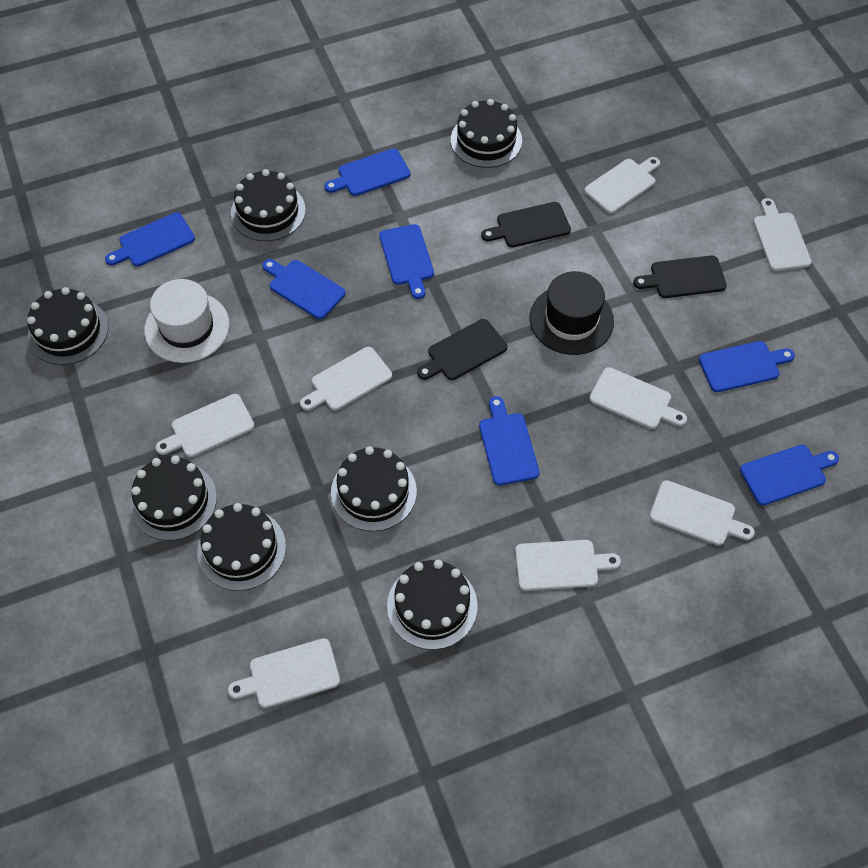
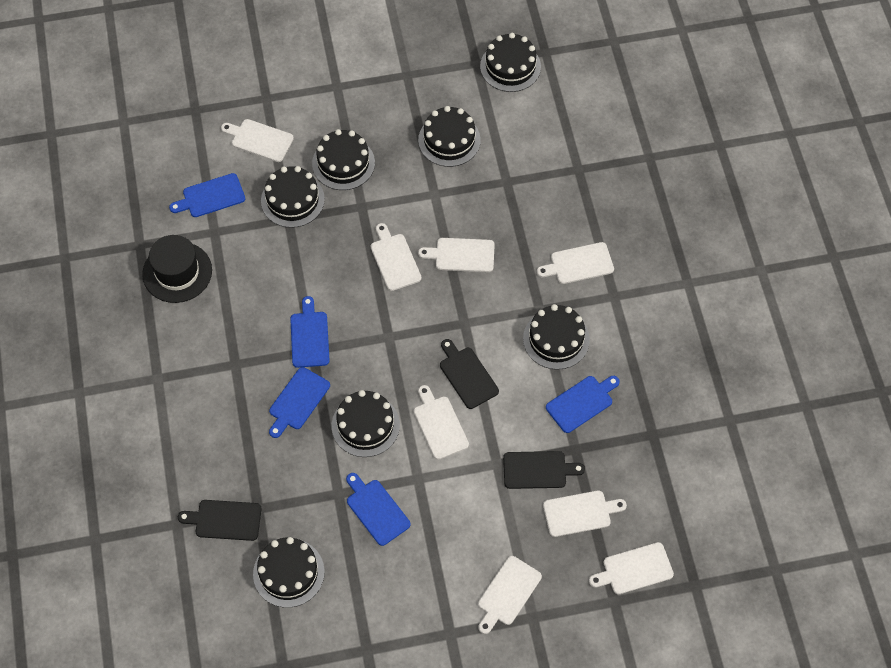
blue cutting board: [105,212,195,267] [262,259,346,319] [324,148,410,196] [379,224,434,299] [479,396,540,485] [699,341,795,392] [740,445,839,505] = 7 -> [169,173,245,217] [269,367,330,438] [290,296,330,368] [346,473,411,546] [546,376,620,433] = 5
white hat: [144,279,229,363] = 1 -> none = 0

